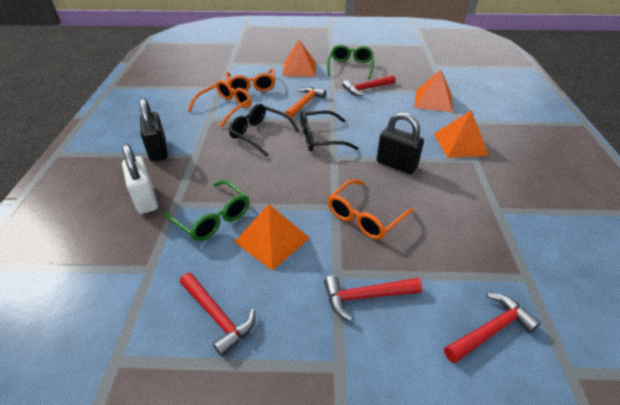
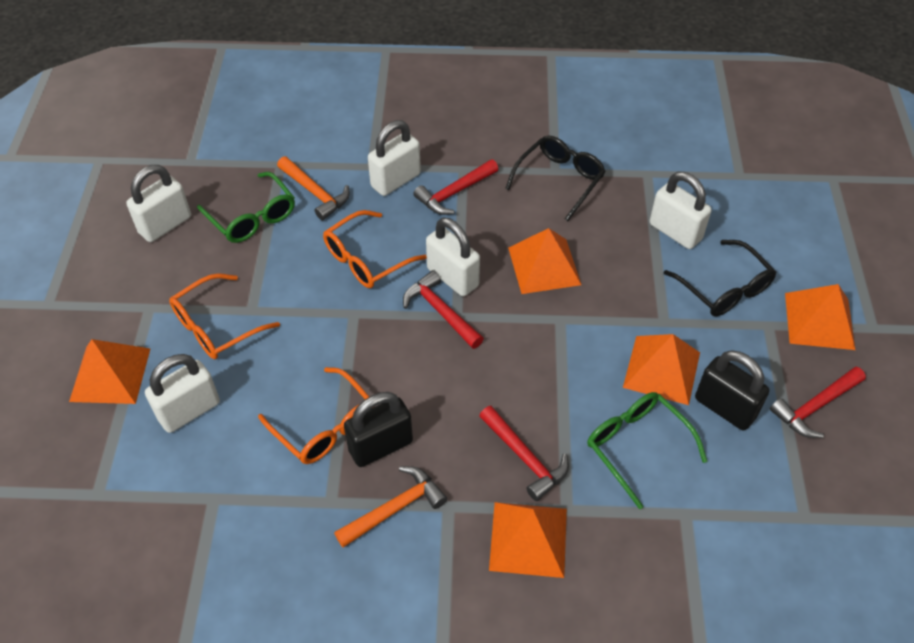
orange hammer: [285,87,326,118] = 1 -> [277,156,350,220] [334,466,447,548] = 2
orange pyramid: [235,204,309,271] [283,40,316,77] [414,70,452,112] [434,111,489,158] = 4 -> [69,339,150,404] [489,502,567,578] [508,228,581,294] [623,334,700,405] [785,284,855,350] = 5
white padlock: [122,144,158,214] = 1 -> [126,165,191,242] [145,354,220,433] [368,120,421,196] [426,218,480,296] [650,172,712,249] = 5

